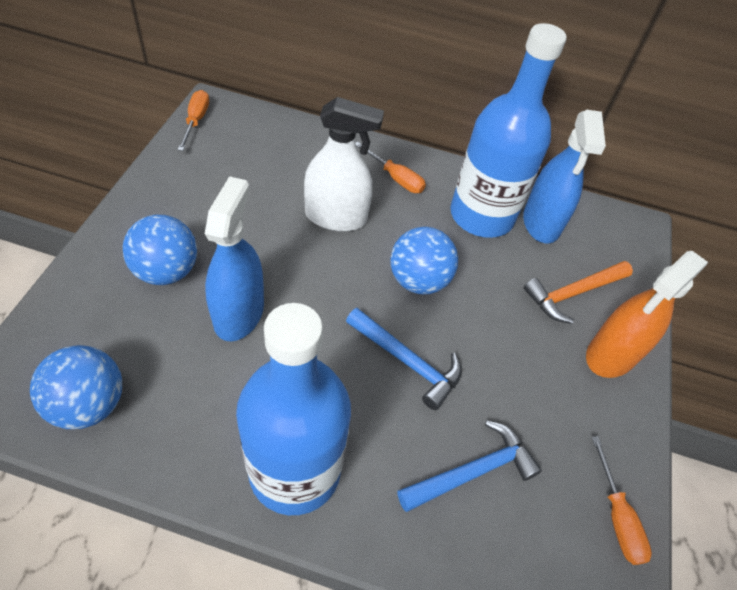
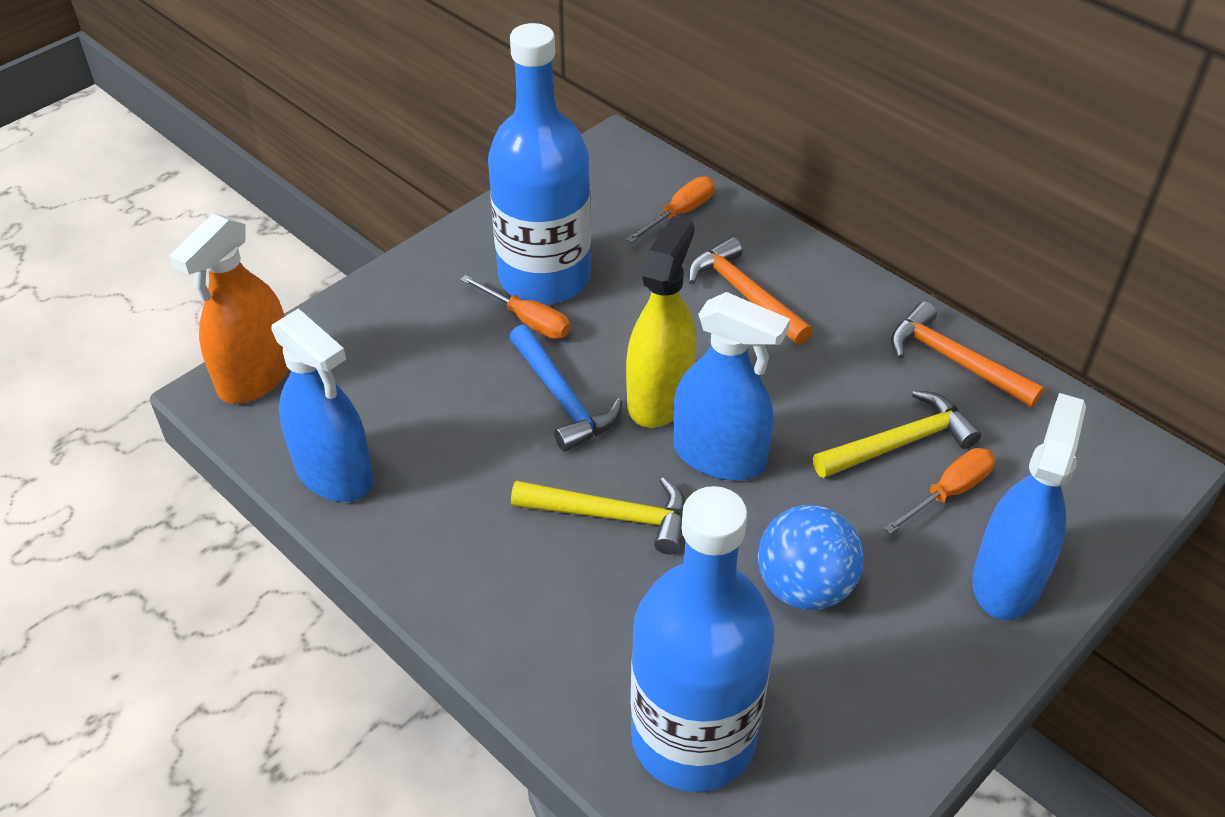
blue ball: [30,345,122,429] [123,215,197,285] [391,227,458,294] = 3 -> [758,505,864,610] = 1
blue hammer: [346,308,462,410] [397,420,542,512] = 2 -> [509,324,622,452] = 1
blue spray bottle: [205,176,264,341] [523,110,606,243] = 2 -> [271,308,373,502] [673,292,790,481] [972,393,1086,620] = 3
orange hammer: [524,261,633,324] = 1 -> [688,237,813,345] [891,301,1045,408] = 2
white spray bottle: [304,97,384,232] = 1 -> none = 0
yellow hammer: none = 0 -> [511,477,685,555] [813,390,981,478] = 2
yellow spray bottle: none = 0 -> [626,216,697,428] = 1

